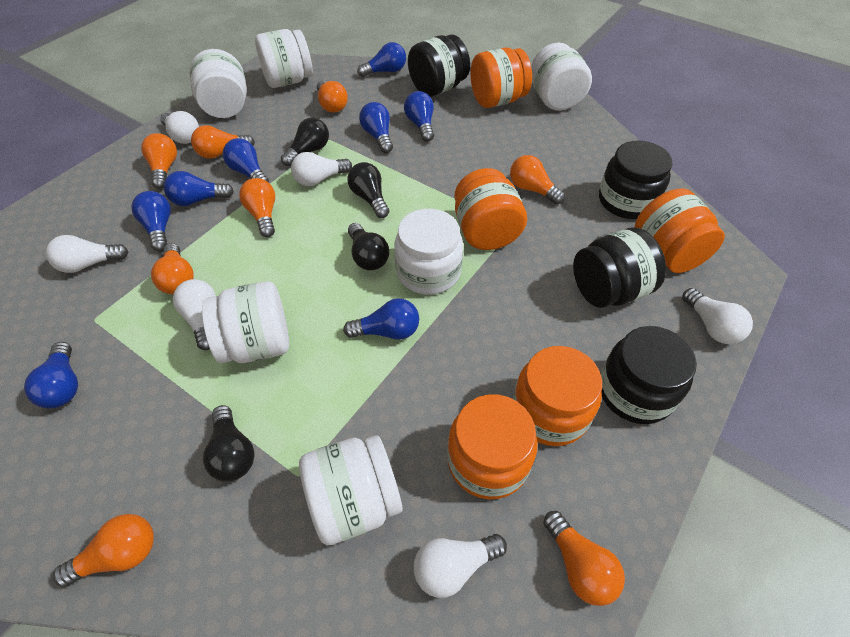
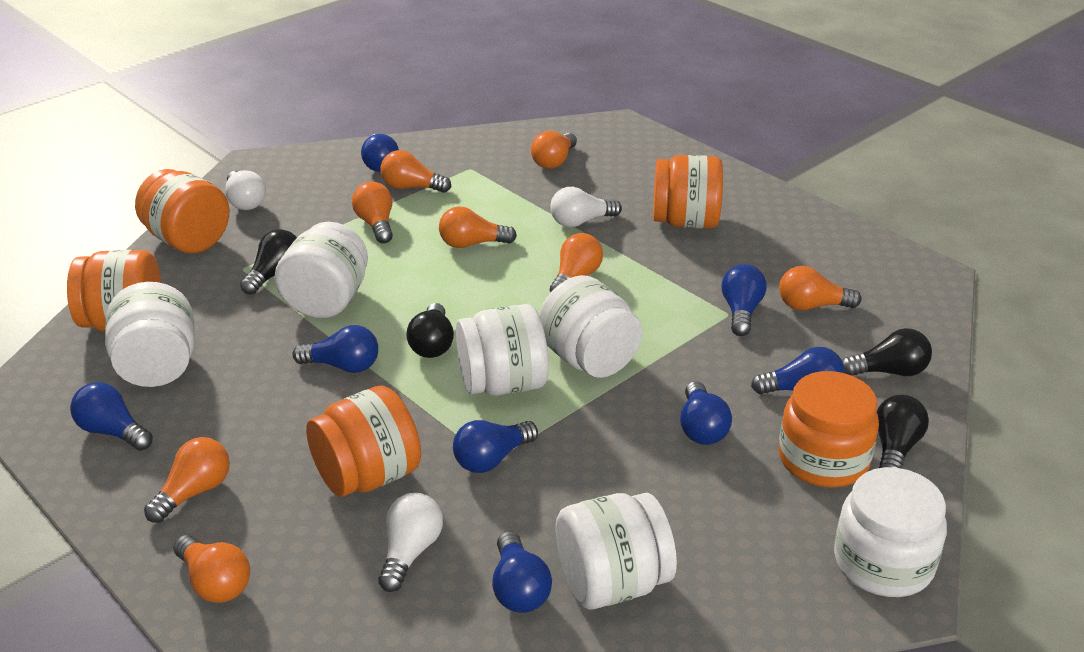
black jar: [408,34,470,97] [573,227,666,308] [599,141,672,219] [600,326,697,424] = 4 -> none = 0
white light bulb: [46,235,128,273] [160,111,199,144] [173,279,216,350] [291,152,352,186] [414,534,507,598] [682,288,753,344] = 6 -> [225,170,266,210] [378,493,443,592] [551,187,622,227] = 3

